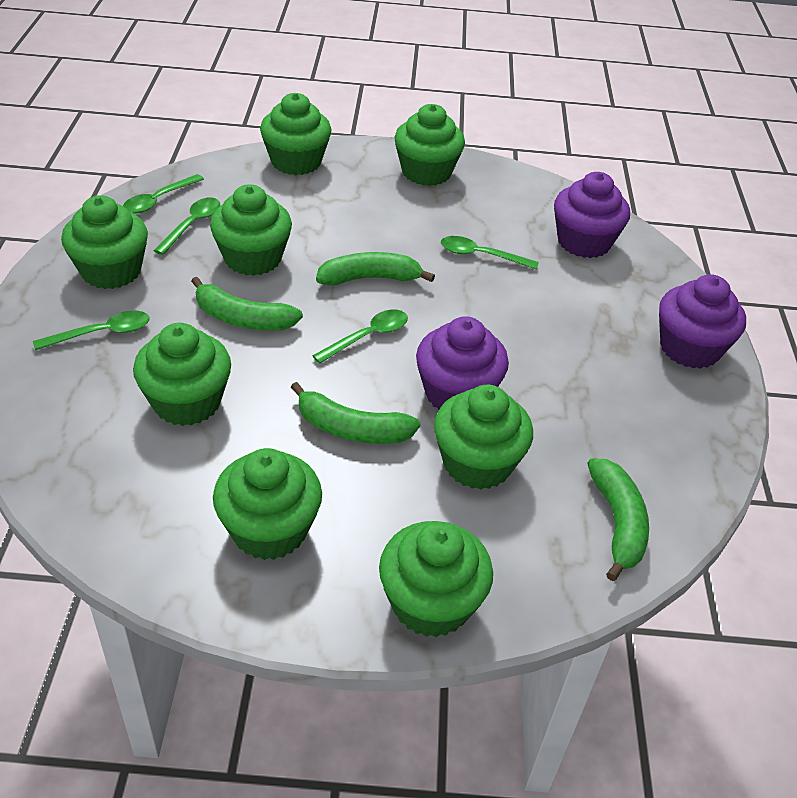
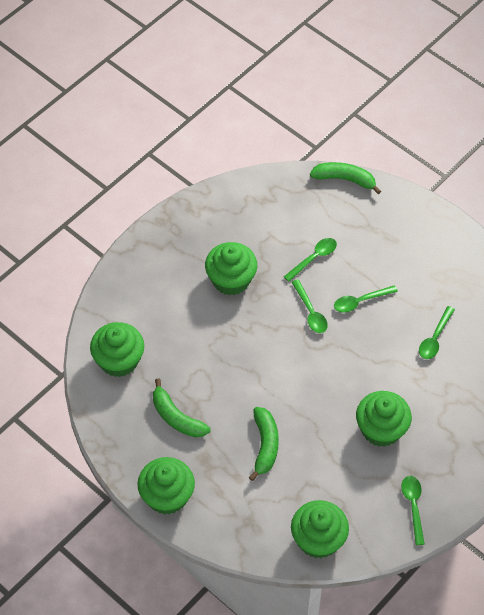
green banana: [191,277,303,331] [291,382,420,444] [316,252,435,286] [587,458,649,581] = 4 -> [153,379,210,438] [249,407,279,481] [310,162,381,194] = 3
green cupcake: [61,195,148,289] [133,323,231,426] [210,184,292,276] [213,448,322,560] [260,93,331,175] [379,521,493,637] [395,104,465,186] [434,385,533,490] = 8 -> [90,322,144,377] [137,457,195,515] [205,242,257,295] [291,500,349,559] [356,391,412,447] = 5
purple cupcake: [416,316,509,410] [554,172,630,258] [659,274,746,369] = 3 -> none = 0

